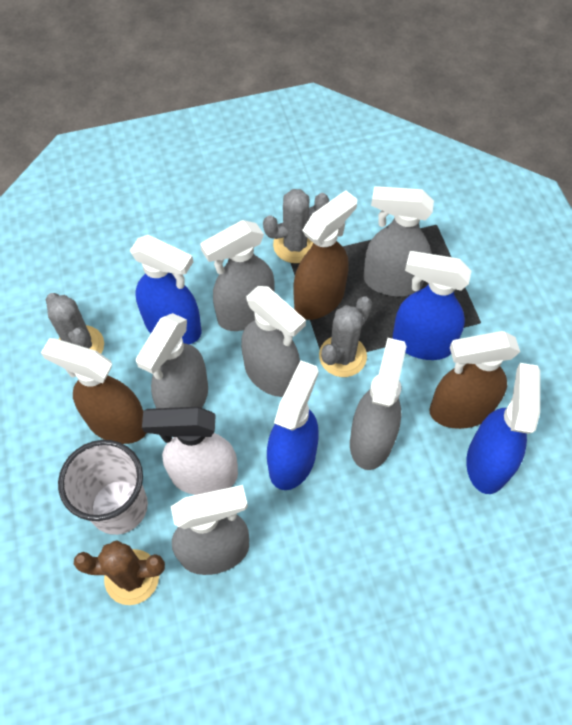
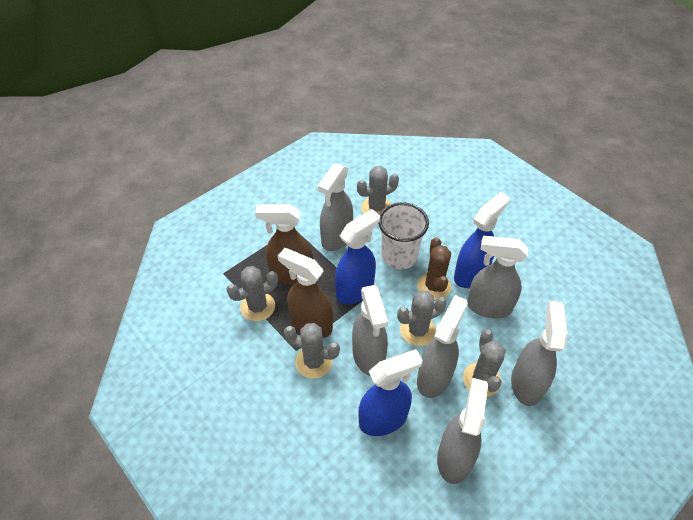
blue spray bottle: [130,235,201,344] [267,360,319,490] [393,251,471,360] [466,363,540,494] = 4 -> [335,209,380,305] [358,349,423,436] [454,192,510,288] = 3
brown spray bottle: [41,338,146,444] [294,190,357,320] [430,331,520,429] = 3 -> [255,204,313,285] [278,248,333,338] = 2
grey cactus: [46,293,104,354] [263,189,329,263] [319,296,372,377] = 3 -> [226,266,278,321] [284,323,340,379] [357,166,399,215] [397,291,447,346] [463,330,506,397] = 5
white spray bottle: [142,407,238,495] = 1 -> none = 0

